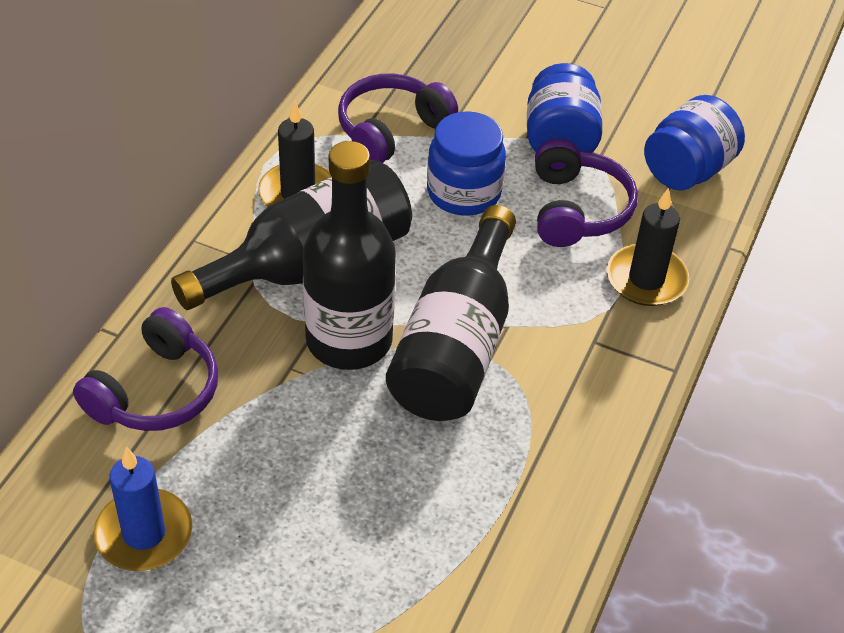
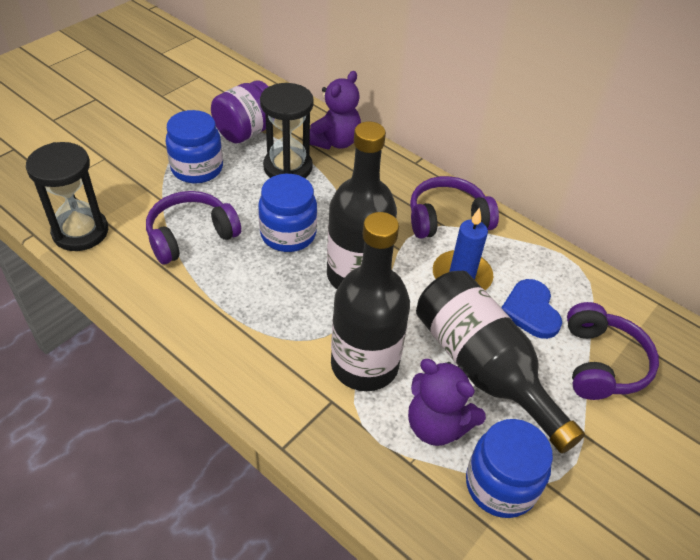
black candle: [258,101,332,207] [607,187,689,306] = 2 -> none = 0
black hourglass: none = 0 -> [26,142,108,251] [260,83,314,178] = 2
blue heart: none = 0 -> [501,279,562,339] = 1
purple jar: none = 0 -> [211,80,269,144] = 1
purple teddy bear: none = 0 -> [310,71,361,150] [408,359,486,446] = 2

